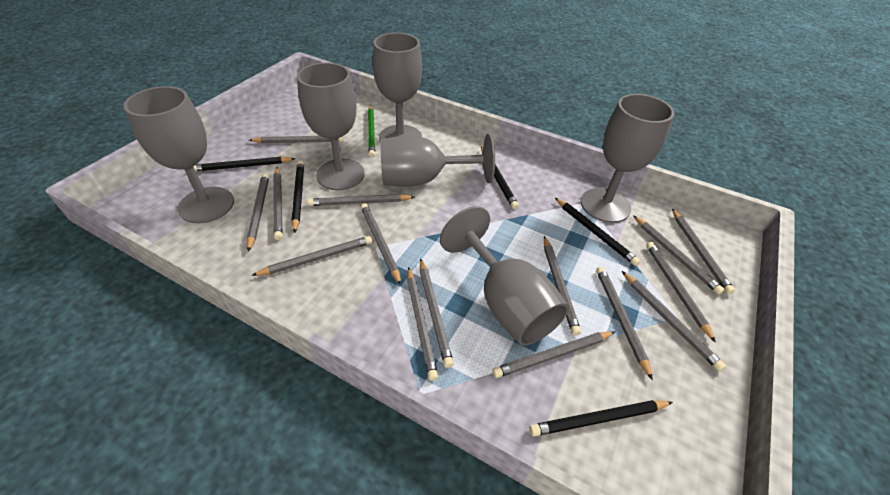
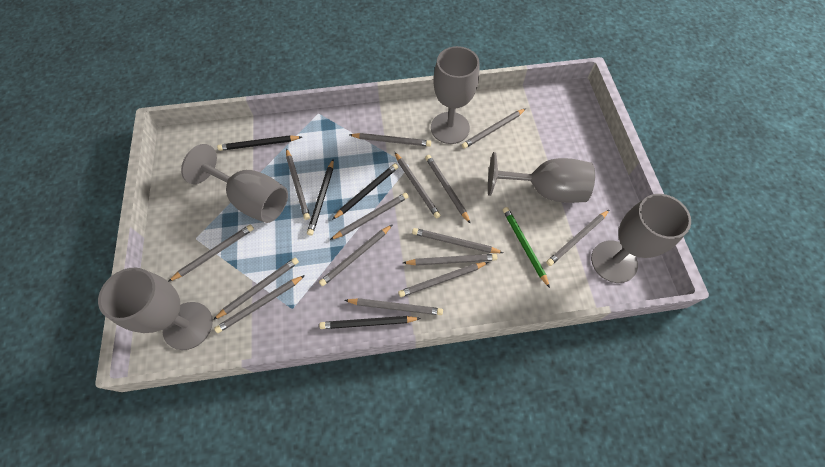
black pencil: [194,156,296,172] [291,161,304,233] [481,146,519,209] [529,400,673,436] [555,198,640,266] = 5 -> [217,135,302,151] [307,159,334,236] [319,316,421,329] [332,163,398,220] = 4
grey goblet: [124,86,234,223] [297,62,365,190] [373,33,422,141] [380,134,495,187] [440,206,569,346] [581,94,674,223] = 6 -> [98,268,213,350] [181,144,288,223] [431,46,479,144] [488,152,595,203] [591,194,691,283] = 5

